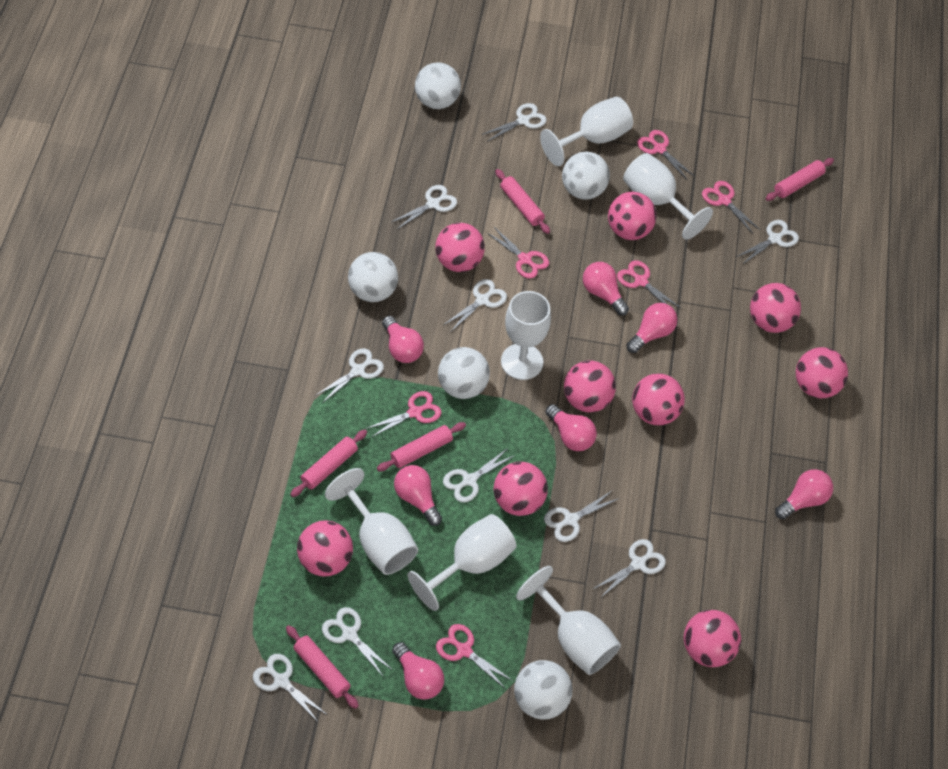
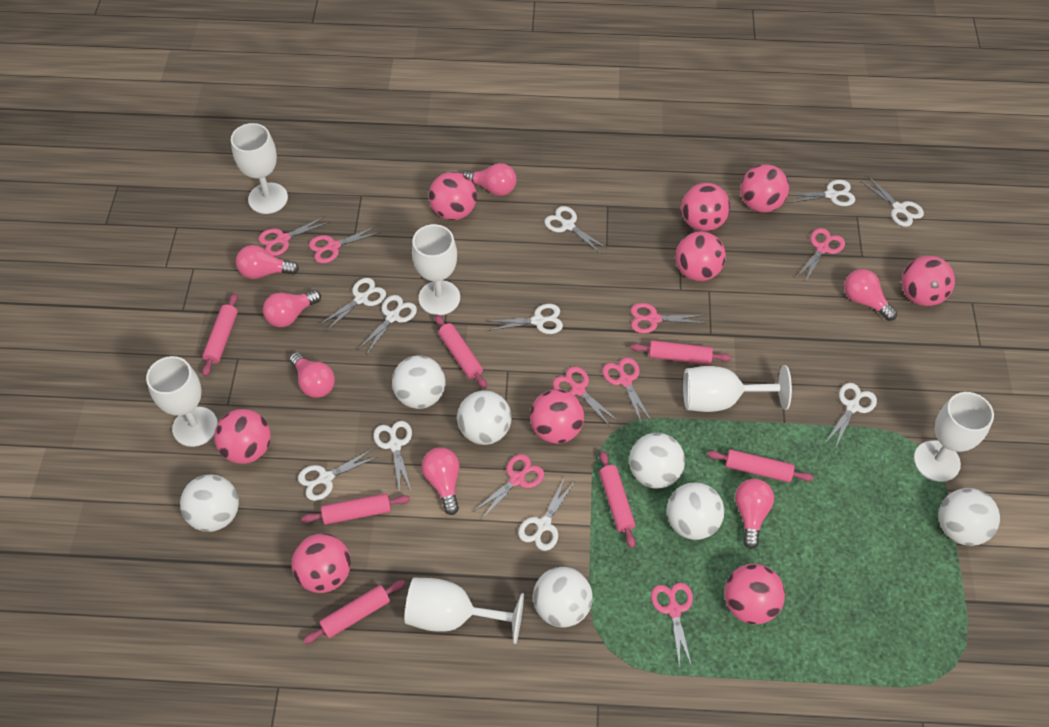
pink rolling pin: [286,625,359,709] [290,429,367,497] [377,422,466,471] [495,169,550,234] [766,158,834,201] = 5 -> [202,293,238,377] [301,493,410,525] [303,580,406,644] [435,314,487,389] [599,451,636,548] [631,340,731,365] [707,449,813,482] = 7
pink scissors: [365,391,442,438] [436,624,513,689] [486,226,549,278] [617,260,682,309] [637,130,694,179] [702,181,760,234] = 6 -> [259,216,330,256] [309,226,381,263] [473,454,544,520] [553,366,619,428] [603,358,652,425] [631,303,706,333] [651,583,693,669] [796,228,845,283] = 8
white ball: [348,252,398,302] [415,62,461,109] [438,347,490,399] [514,660,572,720] [562,152,610,200] = 5 -> [180,475,239,532] [392,356,445,409] [457,390,512,445] [533,567,593,627] [629,433,685,488] [667,482,724,540] [939,488,1000,546] = 7

